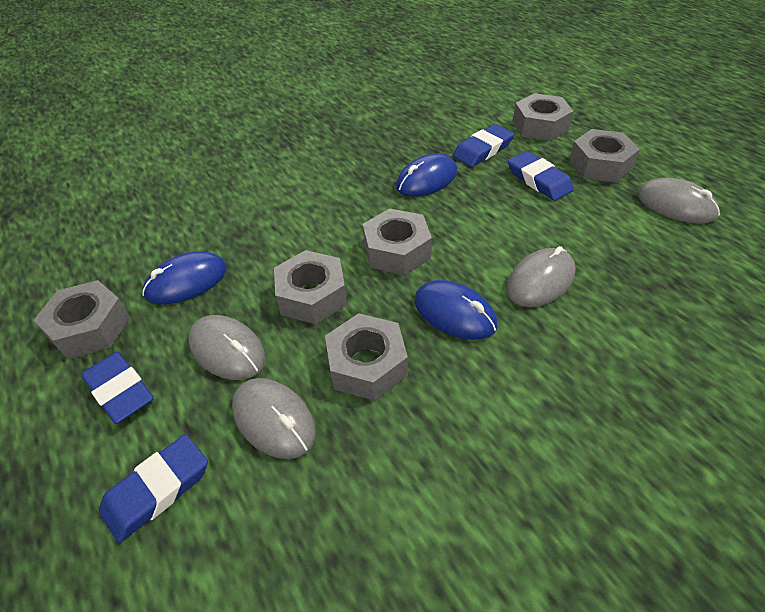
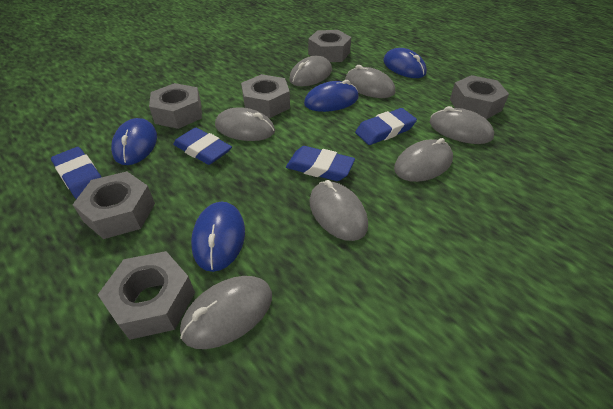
blue mouse: [142,251,227,305] [396,153,457,197] [414,280,497,340] = 3 -> [111,118,157,165] [191,201,245,272] [304,80,359,112] [383,48,427,78] = 4
grey mouse: [188,315,266,380] [232,378,316,459] [506,246,576,307] [637,178,720,224] = 4 -> [180,276,272,349] [215,107,275,141] [289,56,332,86] [310,180,368,241] [345,65,395,98] [394,138,453,182] [430,106,494,144] = 7

